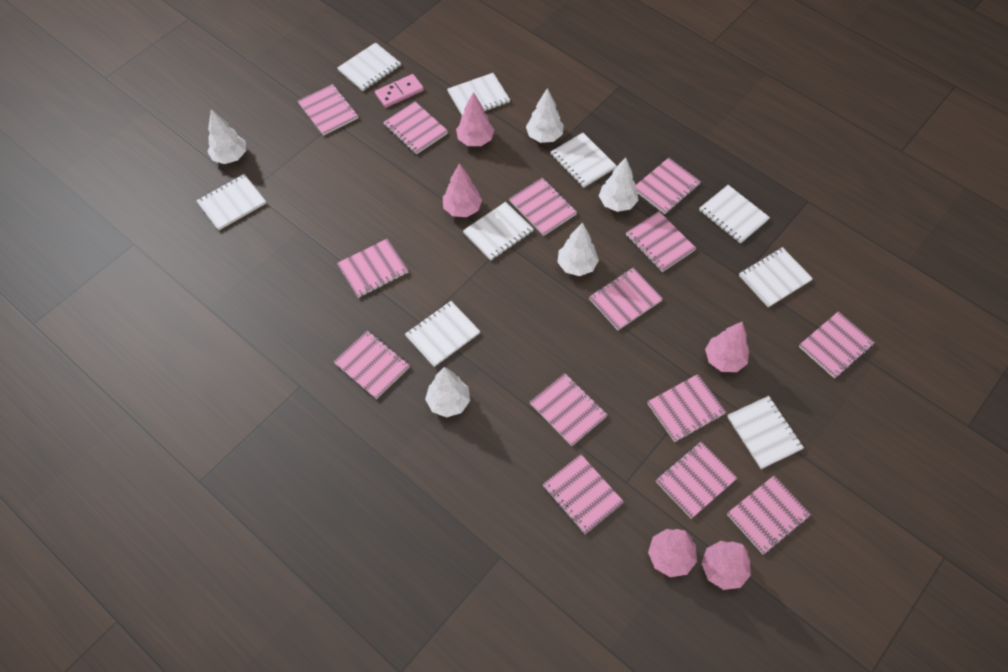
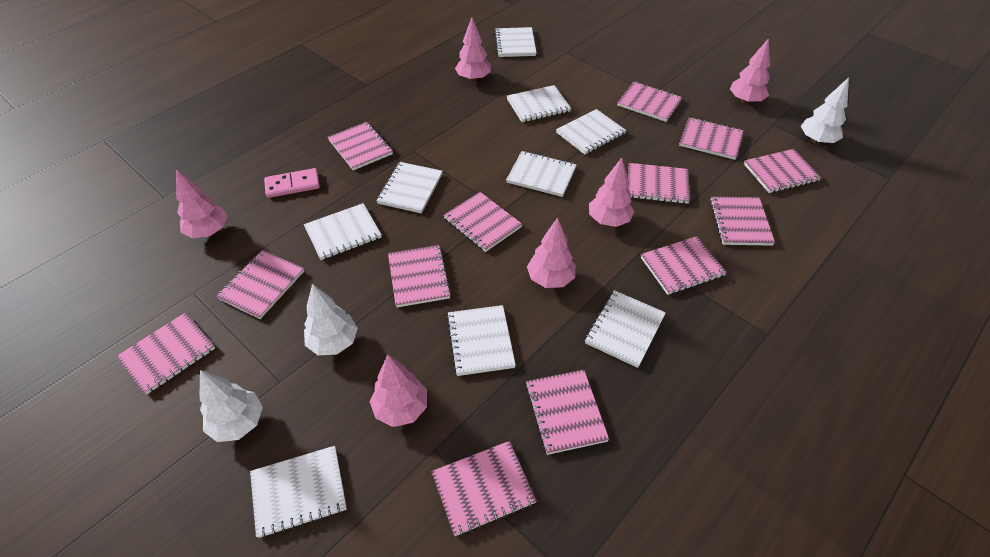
pink notebook: [298,84,358,136] [333,330,410,399] [337,239,409,298] [383,102,448,155] [509,177,577,236] [530,373,607,446] [543,454,624,534] [589,268,663,330] [626,211,696,272] [635,158,701,214] [647,374,726,442] [656,442,737,519] [727,475,811,554] [799,311,875,379] = 14 -> [117,313,215,395] [216,250,304,319] [328,122,393,170] [388,245,451,307] [431,441,537,536] [444,192,522,252] [526,370,609,455] [617,82,682,122] [628,163,690,204] [641,236,727,295] [679,117,744,160] [710,197,775,246] [744,149,821,193] = 13
pink tree: [443,163,482,217] [456,92,494,146] [648,529,697,577] [702,541,751,590] [705,322,749,372] = 5 -> [176,169,228,239] [370,355,427,427] [455,17,491,81] [527,217,576,288] [589,158,634,227] [730,38,770,104] = 6
white tree: [207,109,246,164] [425,367,470,418] [526,88,564,143] [557,222,599,276] [599,157,639,212] = 5 -> [200,370,263,442] [304,284,358,355] [801,77,849,144] = 3

